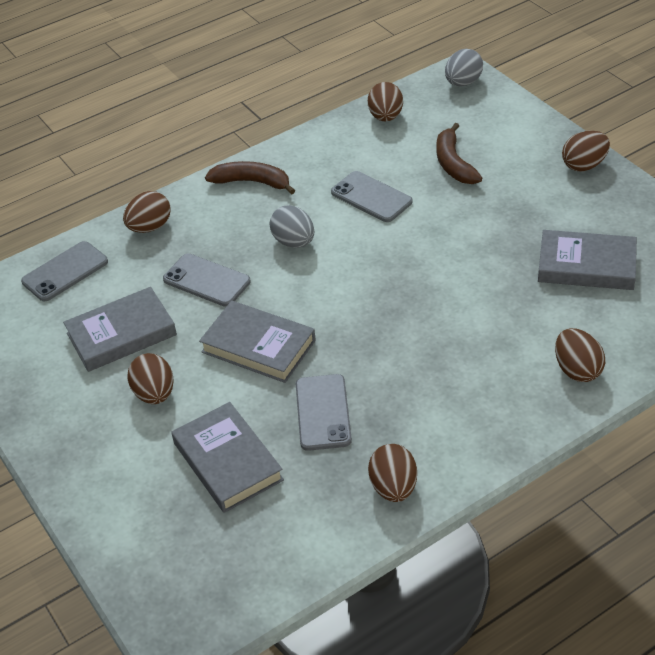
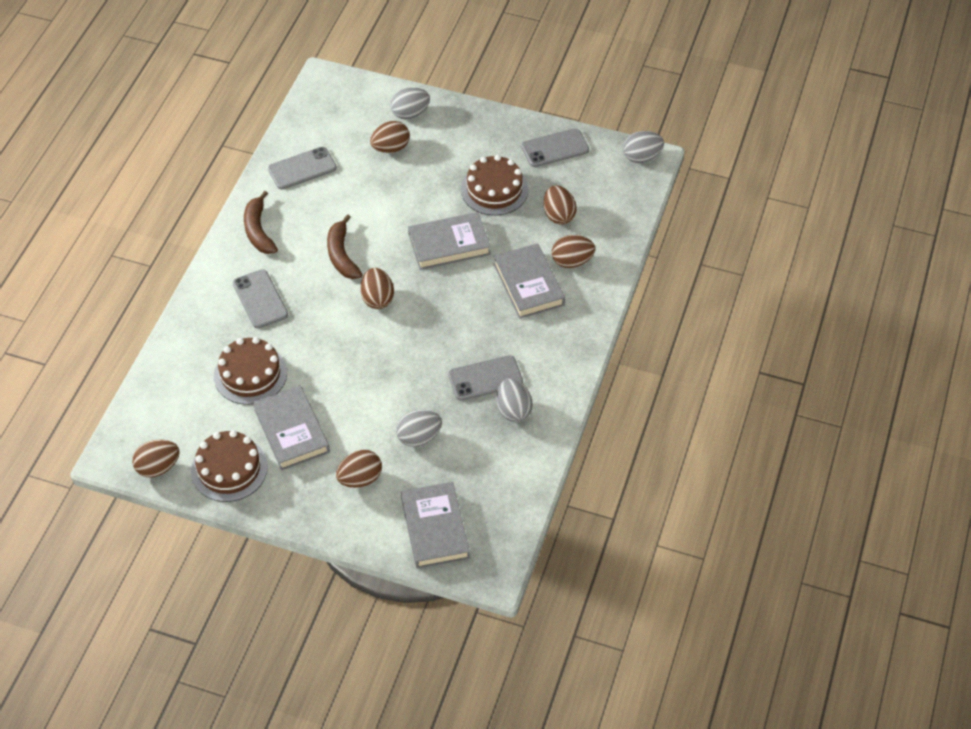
brown cake: none = 0 -> [191,430,268,502] [214,337,287,405] [461,155,528,216] = 3
grey egg: [269,205,314,248] [445,49,483,86] = 2 -> [390,87,430,119] [396,410,442,447] [496,378,533,422] [623,131,664,163] = 4

